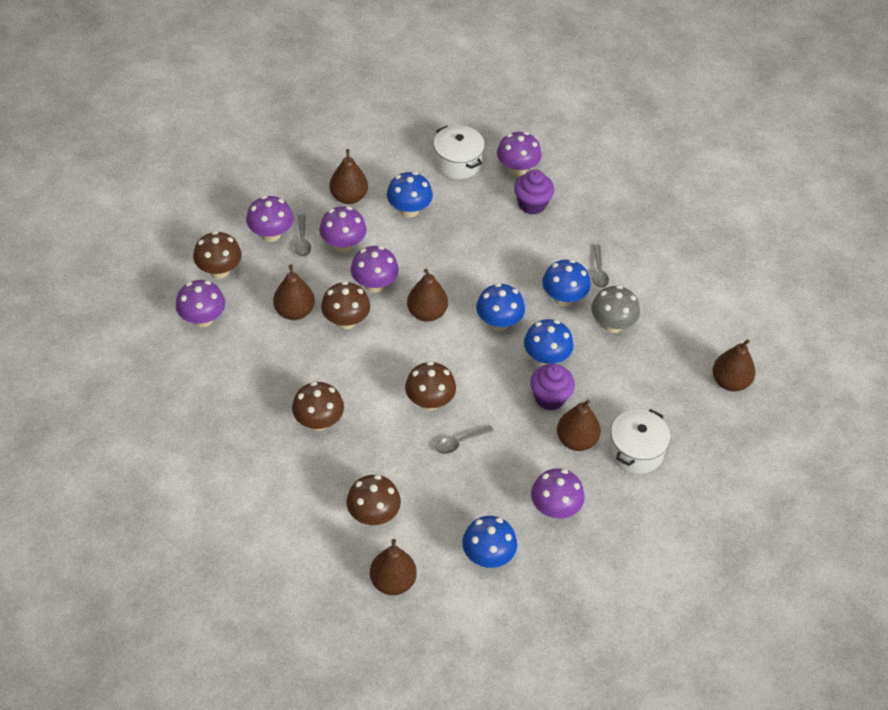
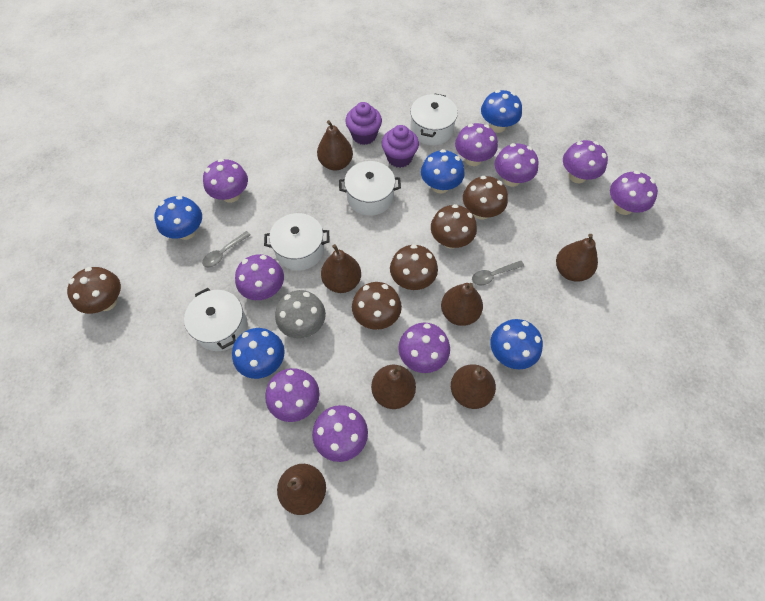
brown pear: [273,264,315,320] [329,149,368,204] [370,539,417,595] [407,269,448,322] [557,399,601,451] [713,339,755,391] = 6 -> [277,464,326,515] [317,120,353,171] [321,244,361,293] [371,365,416,409] [441,283,483,326] [451,364,496,409] [556,234,598,282] = 7
grey spoon: [295,214,311,257] [435,425,494,454] [592,244,609,288] = 3 -> [202,231,251,267] [472,261,524,285] = 2
purple mushroom: [176,280,225,327] [246,195,293,242] [319,206,366,253] [351,246,399,292] [497,132,542,176] [531,468,585,519] = 6 -> [203,159,248,203] [235,254,284,300] [265,368,320,422] [312,405,368,462] [398,323,450,373] [455,123,498,166] [495,143,539,187] [563,140,608,184] [610,171,658,215] = 9
white pot: [433,125,485,179] [609,409,670,474] = 2 -> [184,288,248,351] [264,213,330,271] [339,161,401,216] [410,94,458,145] = 4

